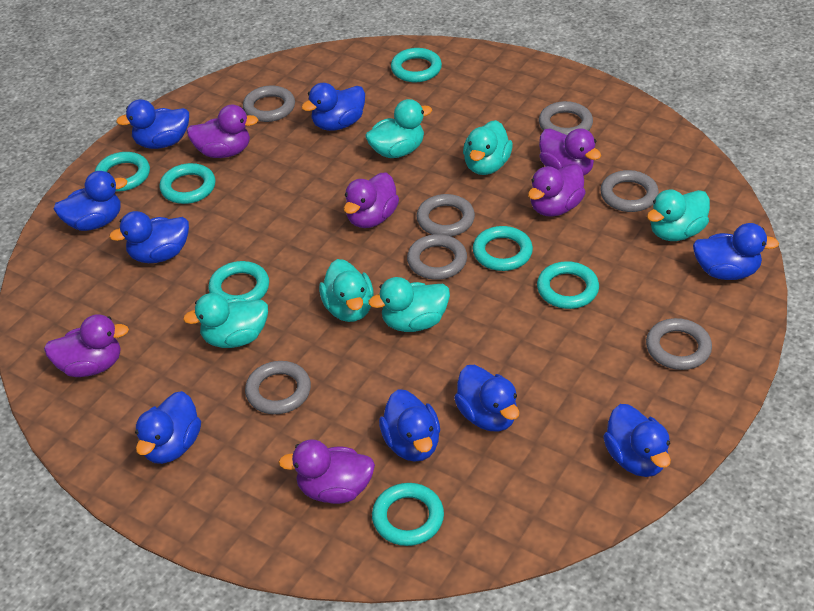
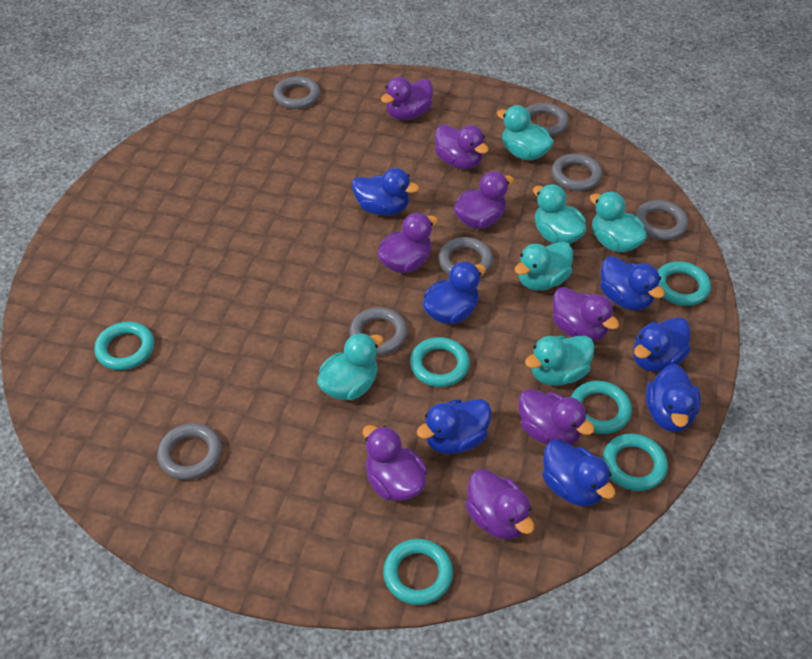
blue duck: [54,171,127,231] [109,211,189,263] [116,99,189,149] [135,391,201,464] [302,83,365,131] [379,389,440,462] [454,365,519,432] [603,404,671,477] [693,223,779,280] = 9 -> [352,168,419,216] [417,399,491,454] [423,261,486,324] [542,439,616,506] [600,256,665,310] [633,317,691,372] [646,364,701,432] = 7
purple duck: [44,314,129,377] [187,104,258,158] [278,439,375,504] [344,172,399,228] [528,164,586,217] [539,128,601,175] = 6 -> [363,425,428,501] [377,213,438,273] [381,77,433,120] [435,124,489,169] [454,171,514,229] [465,469,534,539] [519,389,595,445] [553,287,619,341] = 8
turquoise ring: [95,152,150,191] [159,163,216,204] [208,261,269,301] [372,483,444,546] [391,48,442,82] [473,226,533,271] [537,261,599,309] = 7 -> [94,321,154,370] [383,539,453,605] [410,337,470,387] [571,381,632,434] [603,434,668,491] [658,261,711,306] = 6

